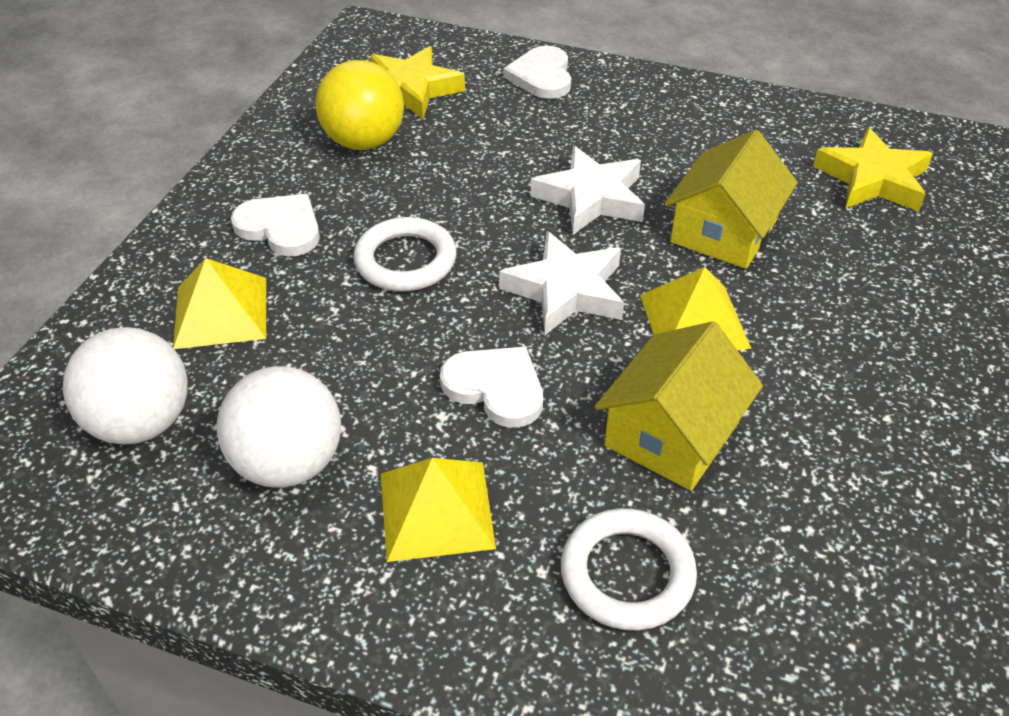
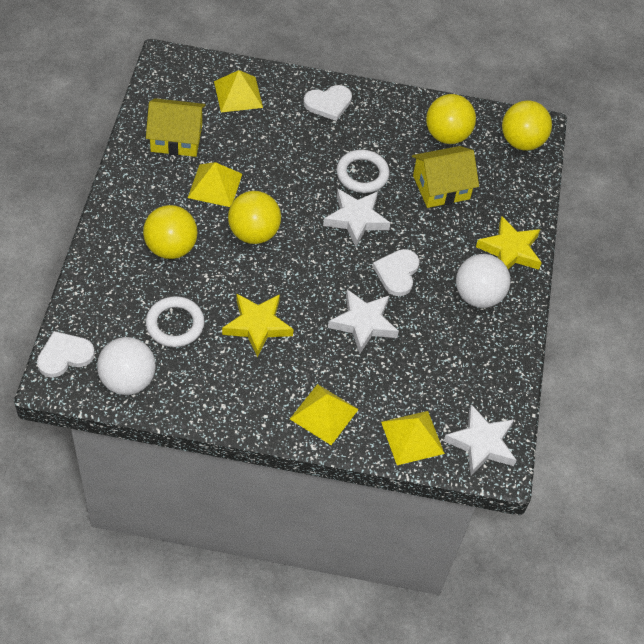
white star: [499,231,624,335] [531,146,645,235] = 2 -> [323,189,390,247] [328,289,399,354] [444,404,516,476] = 3
yellow ball: [315,60,404,150] = 1 -> [143,205,198,259] [228,191,281,244] [426,94,476,144] [502,100,552,151] = 4
yellow pyramid: [173,258,266,349] [381,458,496,562] [640,267,752,350] = 3 -> [188,162,242,207] [214,70,263,112] [290,384,359,445] [381,411,445,465] = 4

